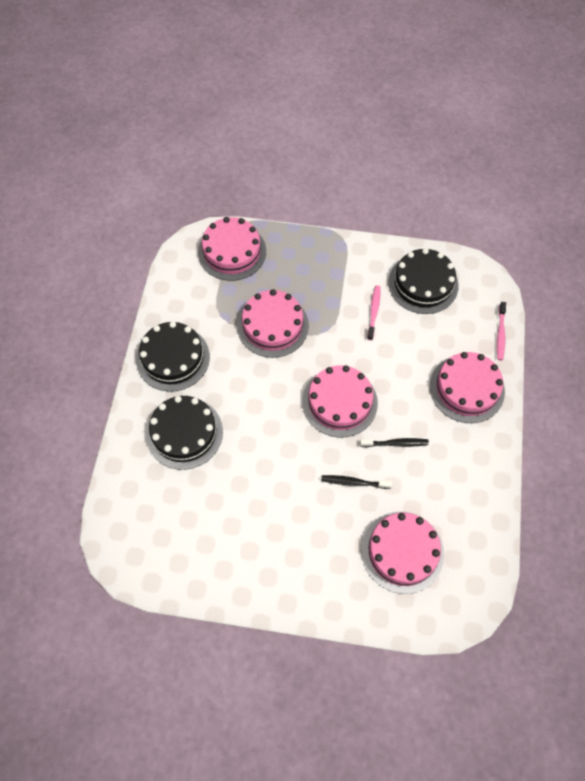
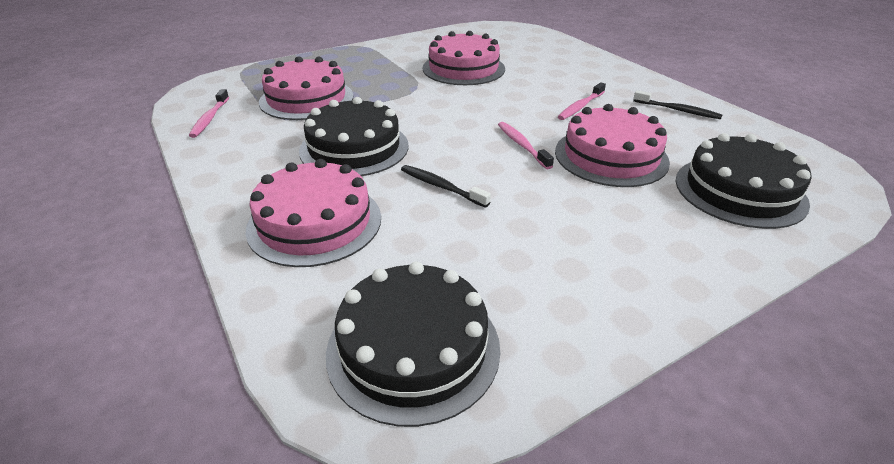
pink cake: [198,217,266,281] [237,289,309,358] [302,365,378,437] [361,512,444,594] [430,352,505,423] = 5 -> [245,159,381,267] [259,56,353,120] [422,31,505,85] [555,104,670,187] = 4
pink toothbrush: [367,285,380,340] [497,302,506,360] = 2 -> [189,89,229,138] [498,122,554,169] [558,82,606,120] = 3

